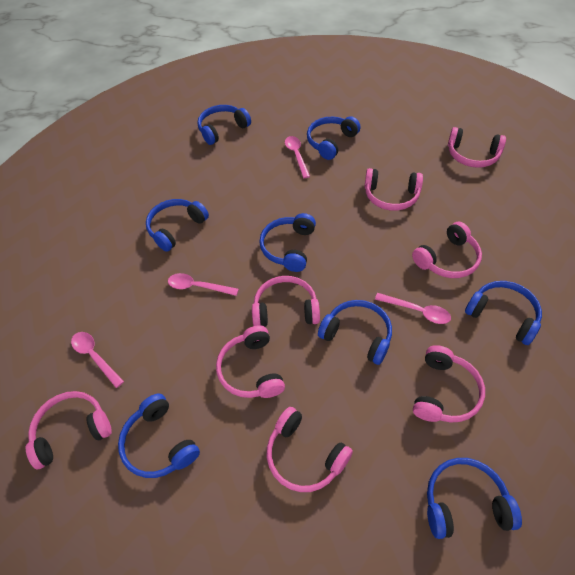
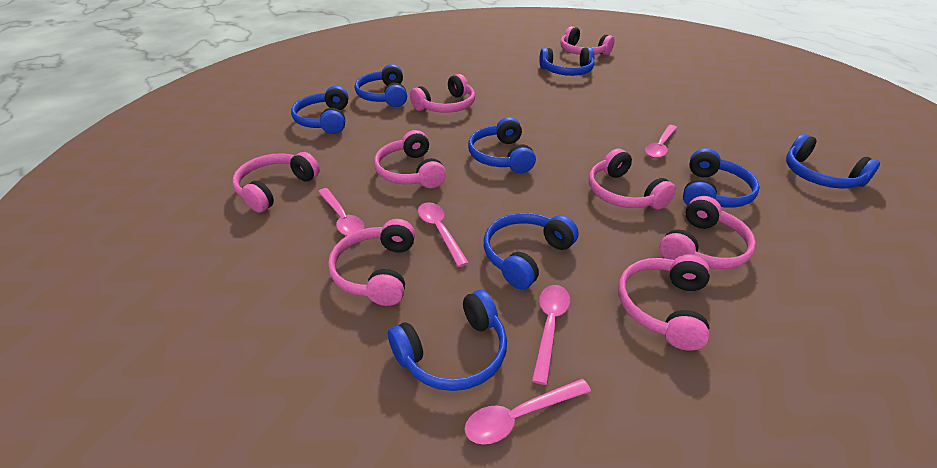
pink spoon: [71,332,124,388] [168,273,239,296] [285,136,310,178] [375,293,451,324] = 4 -> [318,188,364,236] [418,202,469,267] [464,379,591,444] [532,285,570,385] [645,125,677,158] = 5

